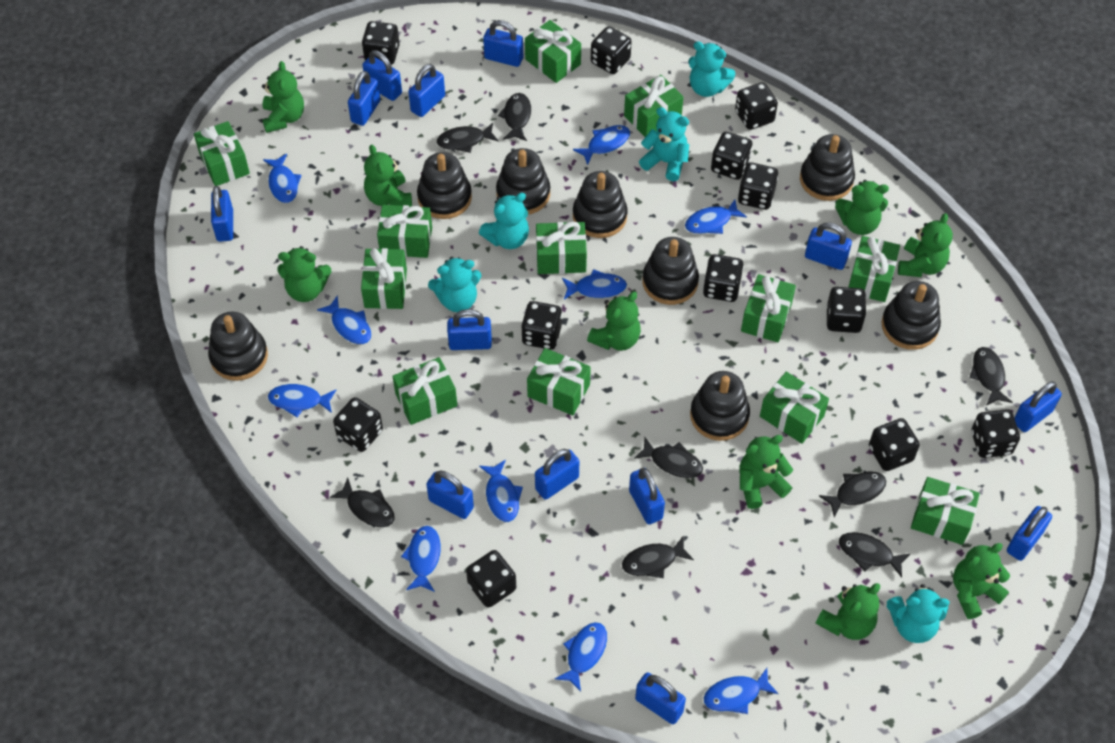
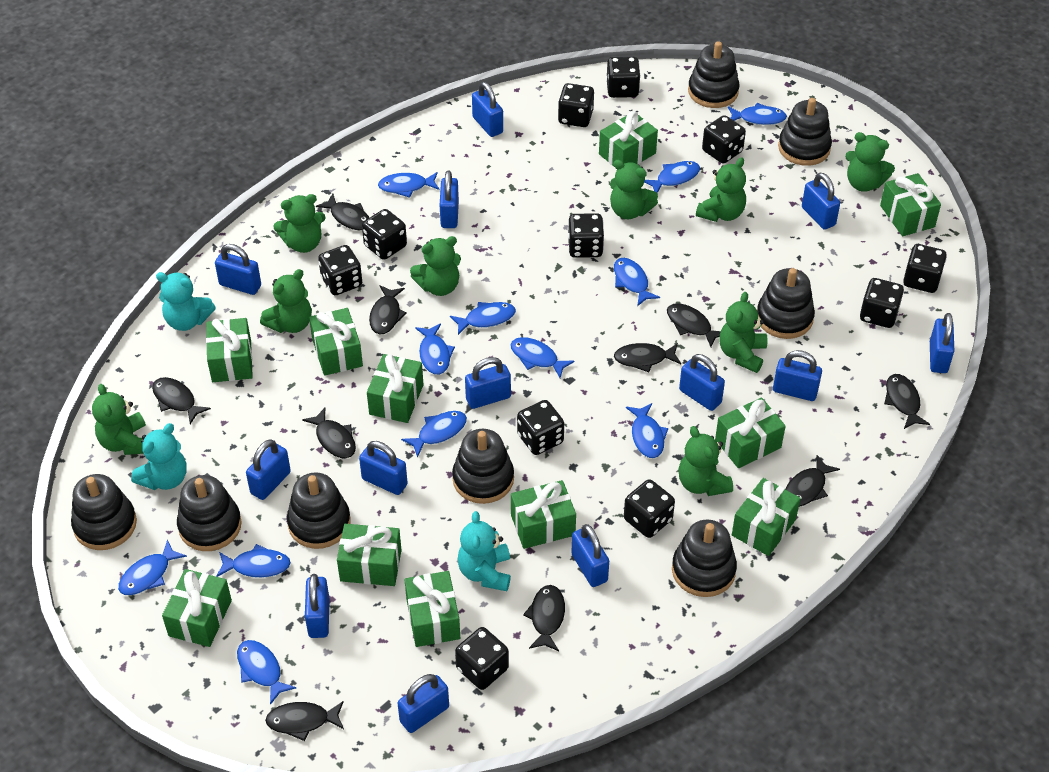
black dice: [333,397,383,452] [362,21,400,65] [466,550,516,608] [521,301,562,350] [591,26,632,74] [703,254,744,302] [711,131,752,180] [735,82,778,130] [738,162,778,210] [826,287,866,333] [869,418,920,471] [971,409,1020,458] = 12 -> [318,245,362,295] [362,209,407,260] [455,627,509,690] [517,400,564,455] [558,83,594,127] [568,213,604,258] [606,57,640,98] [624,479,675,538] [702,115,746,163] [860,278,904,328] [903,244,947,293] = 11
black fish: [330,478,395,527] [437,123,499,153] [498,93,531,141] [622,535,694,578] [634,437,703,478] [819,472,886,517] [839,532,911,578] [969,347,1012,406] = 8 -> [152,377,211,424] [265,701,344,741] [302,408,356,458] [316,194,370,230] [369,285,407,334] [523,585,565,651] [614,343,681,372] [667,303,721,347] [785,455,840,507] [884,374,930,429] = 10
blue fish: [263,154,302,203] [268,384,336,417] [317,296,372,344] [401,526,441,592] [479,459,523,522] [555,622,607,692] [562,269,627,299] [573,125,630,165] [685,200,747,234] [704,668,779,714] = 10 -> [118,539,187,595] [216,544,291,578] [237,640,296,705] [378,172,440,198] [401,411,467,458] [415,324,455,375] [450,302,516,335] [510,337,575,378] [614,258,660,306] [626,403,668,458] [644,161,700,193] [728,103,787,125] = 12
green gift: [194,121,250,186] [361,248,407,309] [377,205,432,258] [393,357,457,425] [525,20,581,83] [527,348,591,415] [536,221,587,274] [624,75,684,137] [741,274,796,342] [760,371,829,444] [848,236,900,302] [911,477,980,545] = 12 -> [162,569,232,647] [206,318,253,382] [309,308,363,376] [337,524,402,586] [367,354,424,423] [404,571,460,647] [511,480,576,549] [599,111,658,166] [715,398,786,468] [732,478,801,556] [880,173,941,236] = 11
turquoise teddy bear: [428,257,482,312] [479,193,529,249] [639,107,689,181] [688,42,735,97] [887,584,950,643] = 5 -> [131,423,187,490] [156,272,216,331] [457,511,511,591] = 3

